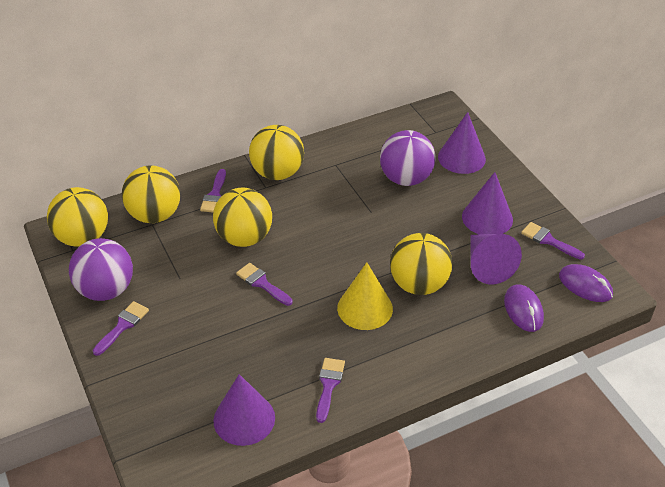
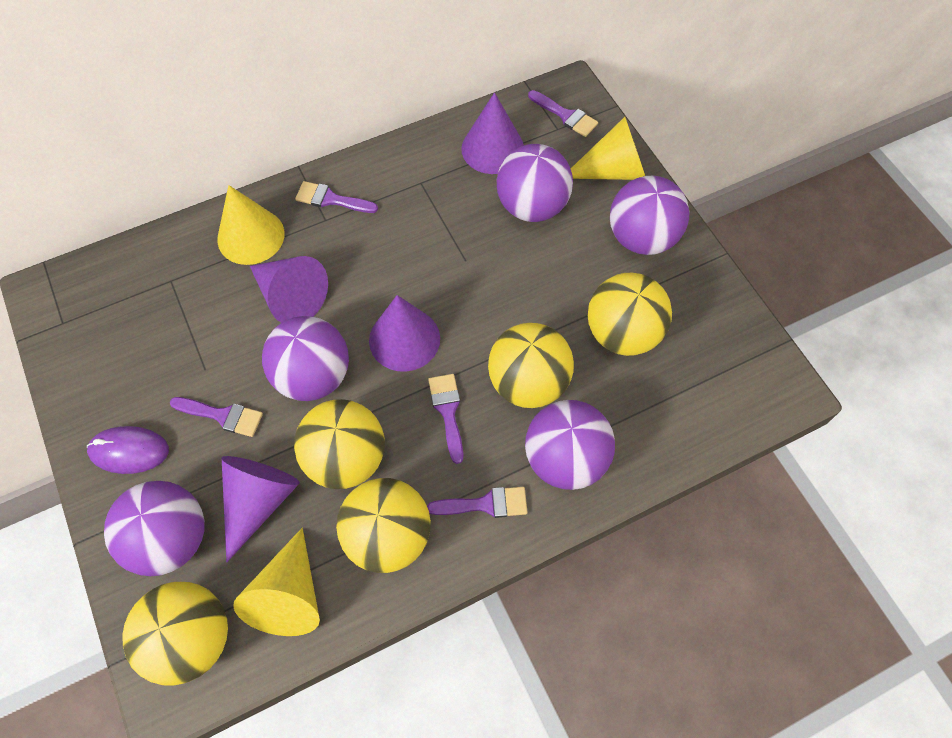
purple ball: [69,238,133,301] [380,130,436,186] = 2 -> [104,481,205,576] [262,316,349,401] [497,144,573,222] [525,400,615,490] [610,175,690,255] = 5
purple mouse: [504,284,544,332] [559,264,613,302] = 2 -> [87,426,169,474] = 1
yellow cone: [337,262,393,330] = 1 -> [217,185,285,265] [233,528,320,636] [571,117,645,180] = 3

